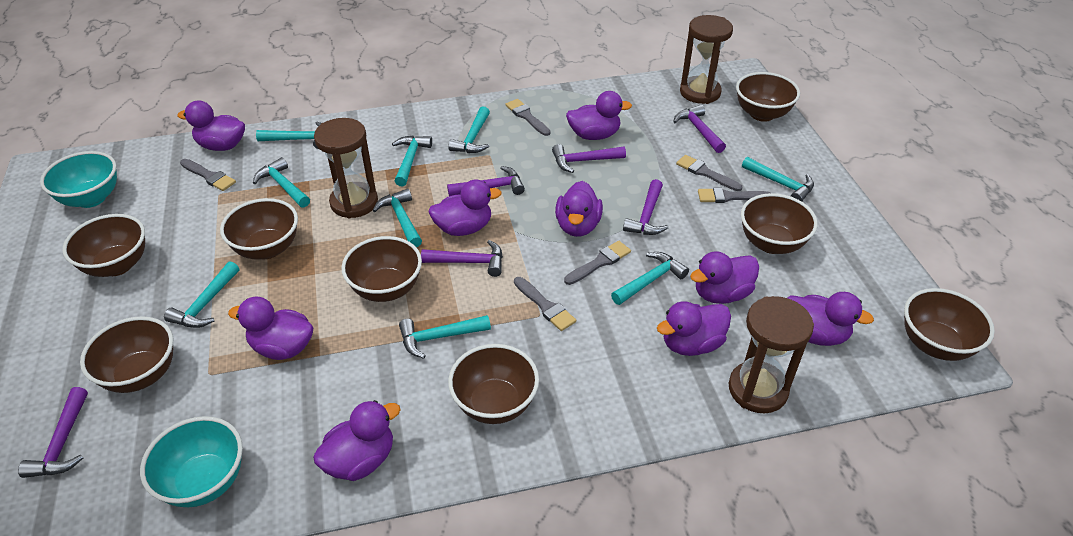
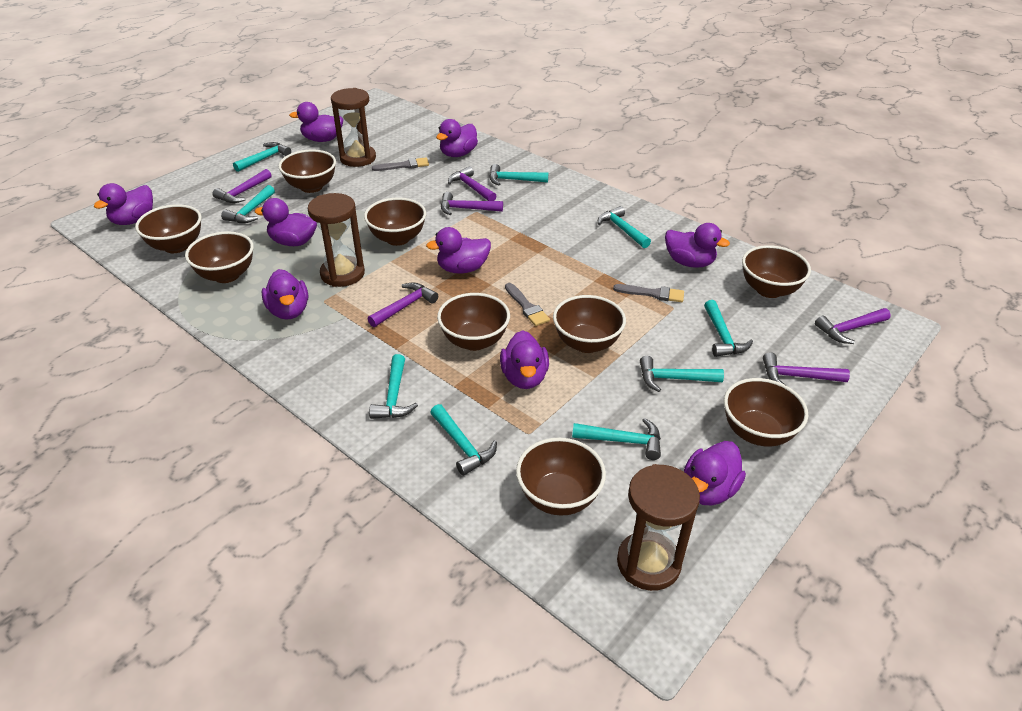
brown bowl: [62,214,145,277] [80,316,173,393] [220,198,298,260] [341,236,422,302] [448,344,539,424] [736,72,800,122] [741,193,818,254] [904,288,995,361] = 8 -> [135,204,202,253] [185,231,254,283] [278,149,336,193] [364,197,426,246] [437,293,510,351] [516,438,606,516] [553,295,626,353] [724,378,808,446] [742,245,811,298] = 9
grey brush: [180,159,236,191] [505,99,550,136] [514,277,576,331] [564,241,631,285] [676,155,743,191] [698,188,770,203] = 6 -> [372,158,429,171] [505,283,550,326] [613,284,684,302] = 3
turquoise bowl: [40,151,117,208] [140,416,243,507] = 2 -> none = 0

